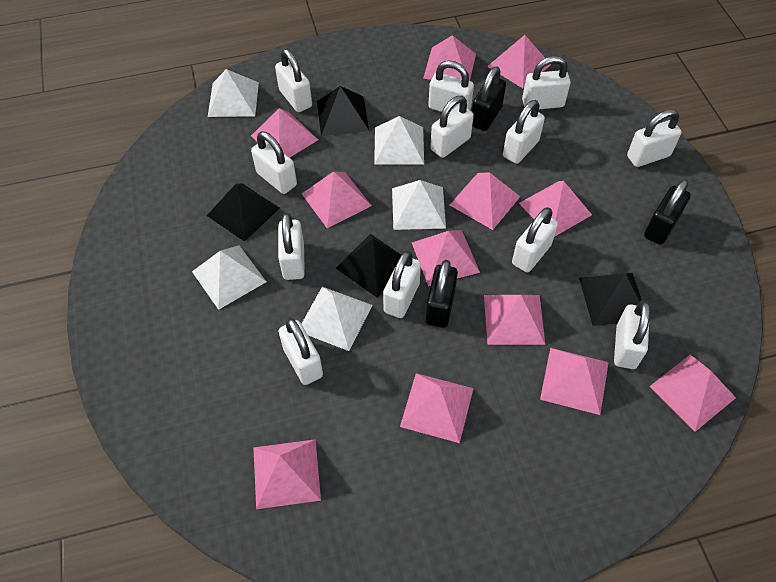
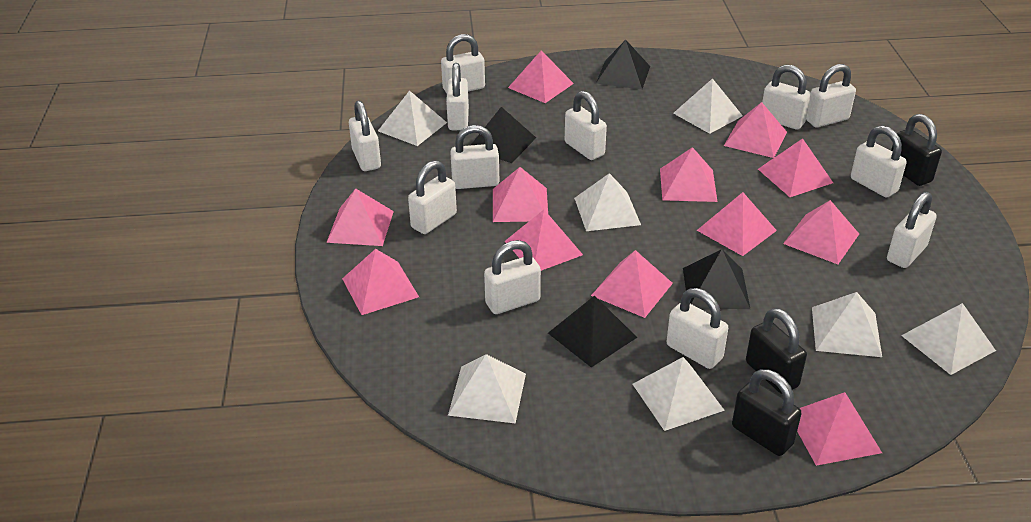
white pyramid: [192,245,266,310] [208,69,259,117] [302,287,372,351] [374,116,424,164] [392,180,446,230] = 5 -> [378,90,447,146] [448,354,526,423] [574,173,641,231] [633,357,725,431] [673,78,743,134] [812,292,882,357] [901,303,996,375] = 7

